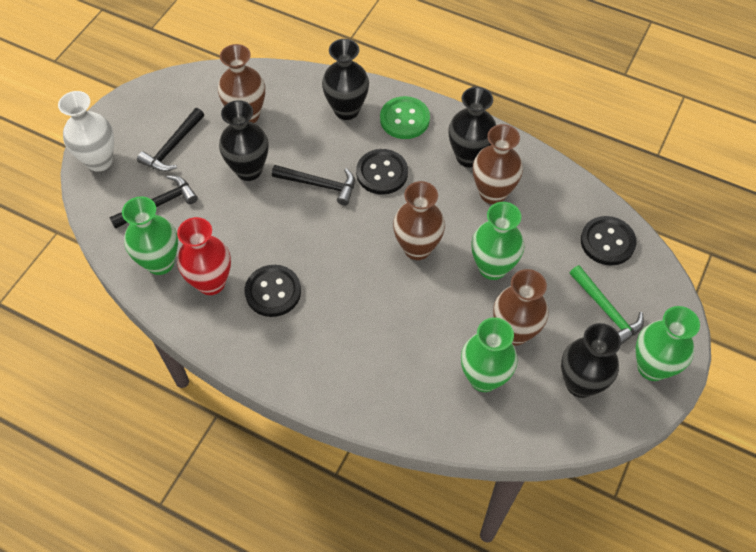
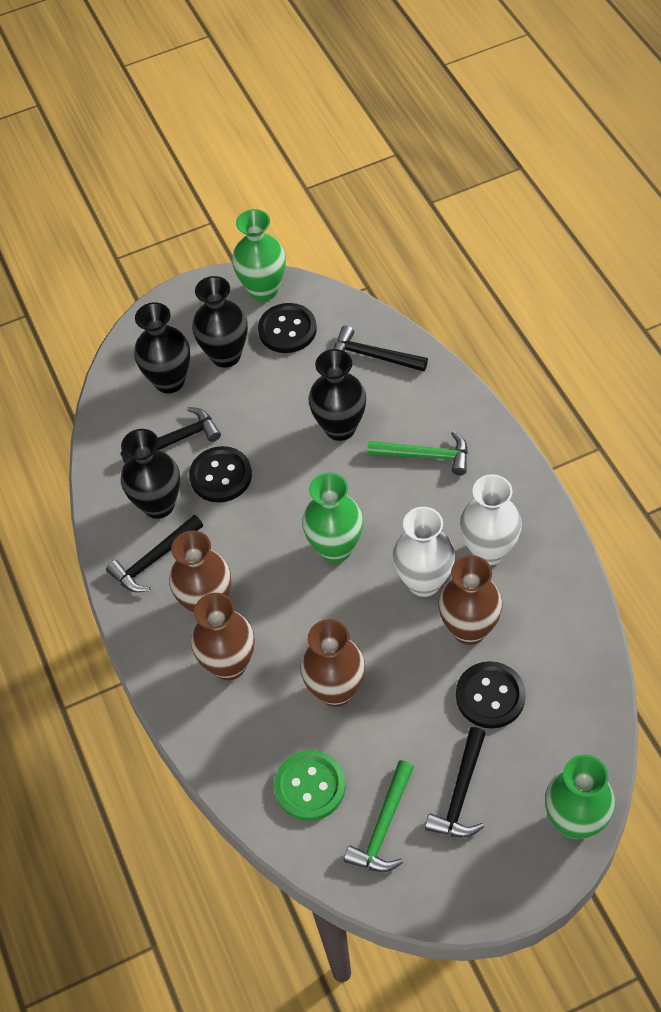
black hammer: [109,175,198,229] [137,108,204,172] [272,165,355,205] = 3 -> [106,515,203,592] [120,407,221,463] [334,326,428,372] [425,727,486,838] = 4
green hammer: [570,265,644,345] = 1 -> [344,760,414,872] [367,431,468,475] = 2
green vase: [122,196,178,275] [461,317,518,392] [471,202,524,280] [636,306,700,381] = 4 -> [232,209,286,301] [302,473,363,563] [545,754,615,840] = 3
red vase: [177,217,231,295] = 1 -> none = 0
white vase: [58,91,114,172] = 1 -> [392,507,455,597] [460,474,522,565] = 2

